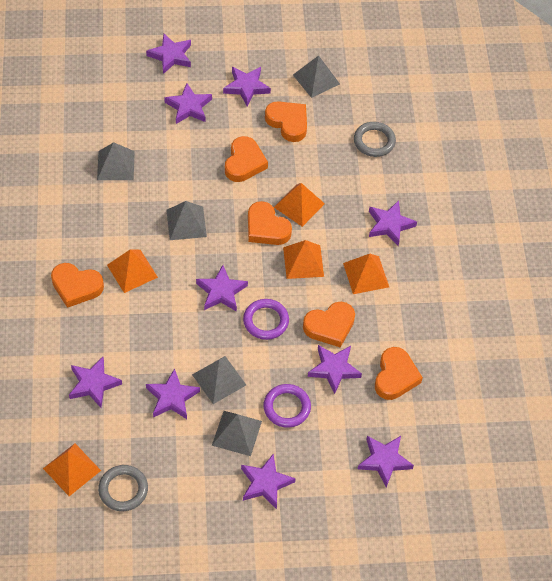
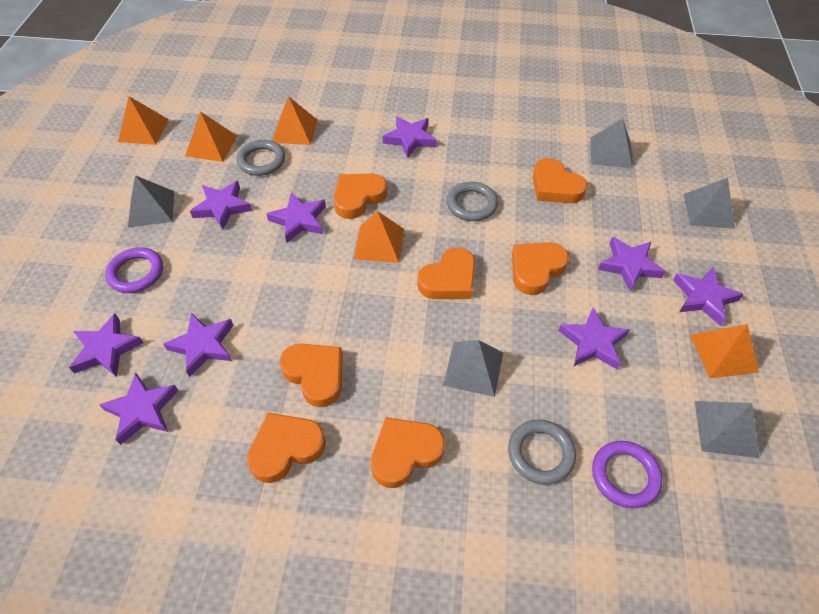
grey ring: [98,465,148,511] [354,122,396,157] = 2 -> [236,140,285,176] [447,182,498,221] [508,419,576,485] = 3
orange heart: [51,263,104,308] [225,136,268,182] [248,201,292,245] [265,101,307,142] [303,302,355,348] [375,347,423,400] = 6 -> [247,413,326,483] [280,343,343,407] [334,173,387,219] [371,417,445,488] [417,247,475,299] [512,242,569,295] [533,158,587,203] = 7
purple star: [69,357,122,408] [146,34,191,74] [146,368,200,419] [164,83,212,124] [196,265,248,312] [223,67,271,106] [241,454,296,509] [308,345,362,394] [358,436,414,487] [369,200,417,246] = 10 -> [69,314,144,377] [99,373,179,445] [163,313,234,377] [190,181,252,230] [267,192,326,243] [382,116,437,158] [558,307,630,370] [598,236,666,292] [673,267,744,326] = 9

